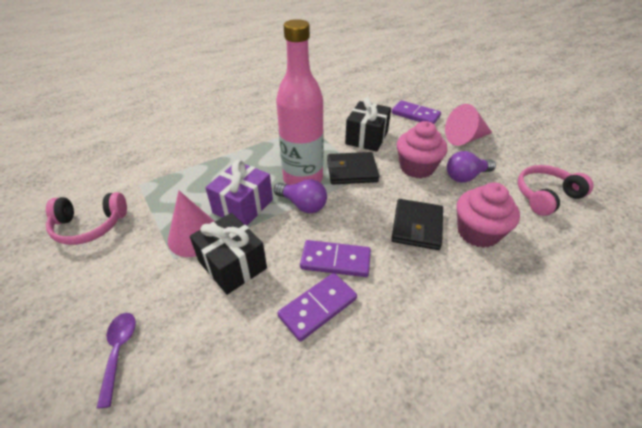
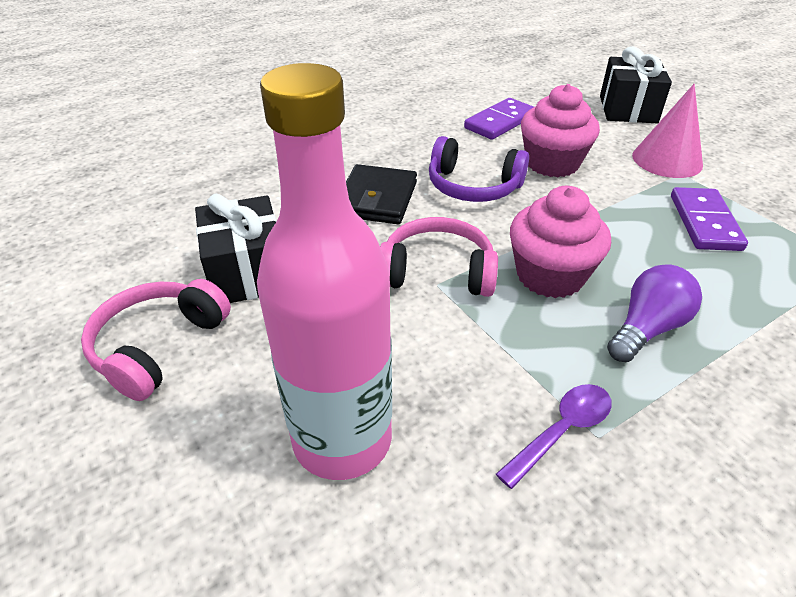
black wallet: [327,152,379,184] [391,199,443,250] = 2 -> [346,164,417,224] = 1
pink cone: [168,191,215,257] [445,104,492,146] = 2 -> [632,84,703,178] = 1
purple domino: [278,273,357,342] [300,240,371,277] [392,100,441,124] = 3 -> [464,98,534,140] [671,187,748,251] = 2
purple gift: [205,160,273,226] = 1 -> none = 0
purple headphones: none = 0 -> [429,136,529,202] = 1
purple light bulb: [274,179,327,213] [447,151,496,182] = 2 -> [607,264,702,362] = 1

